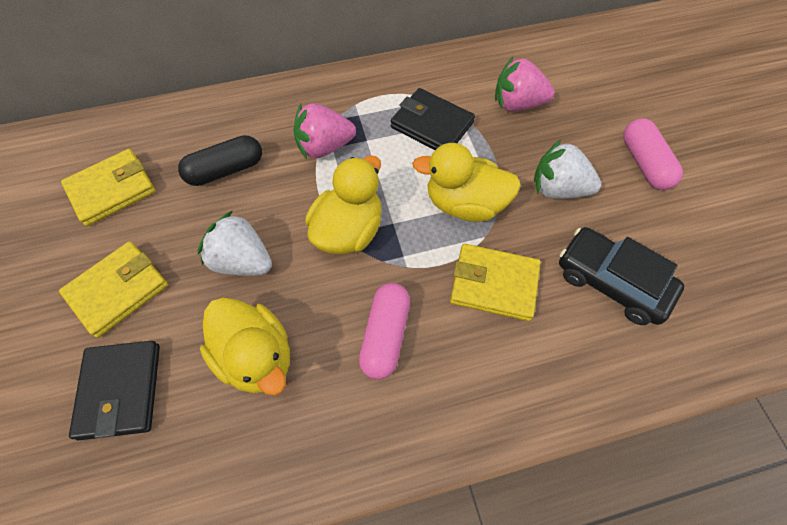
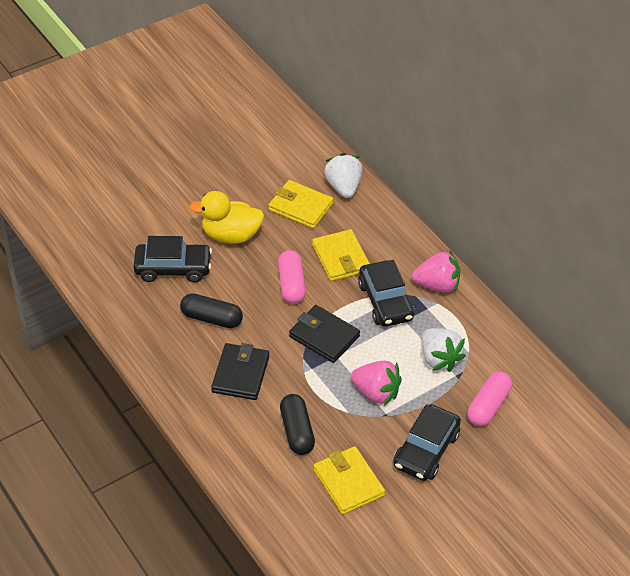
black capsule: [178,135,262,186] = 1 -> [180,293,243,328] [280,394,315,455] = 2
black car: [559,227,684,325] = 1 -> [134,236,212,283] [358,260,414,326] [394,404,461,481] = 3
yellow duck: [200,298,290,395] [305,155,382,255] [412,143,521,222] = 3 -> [189,191,264,244] = 1

